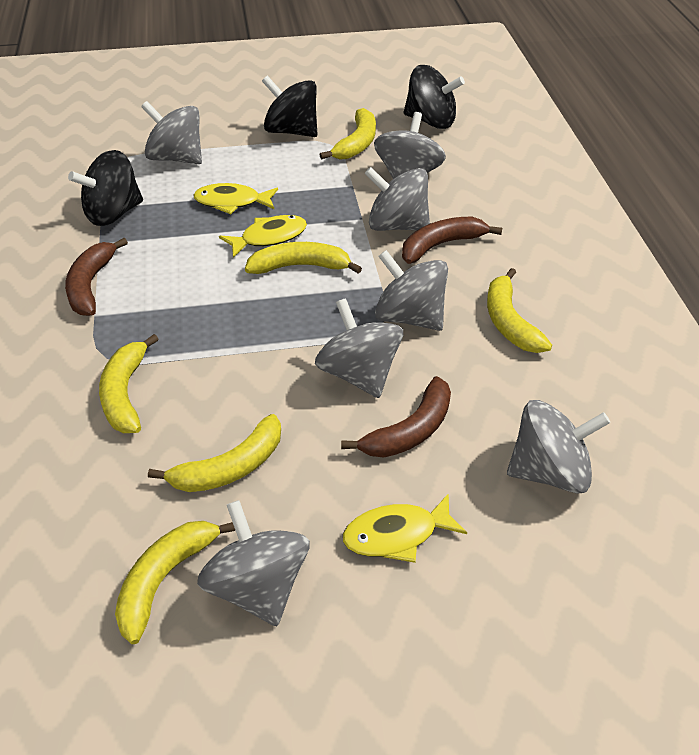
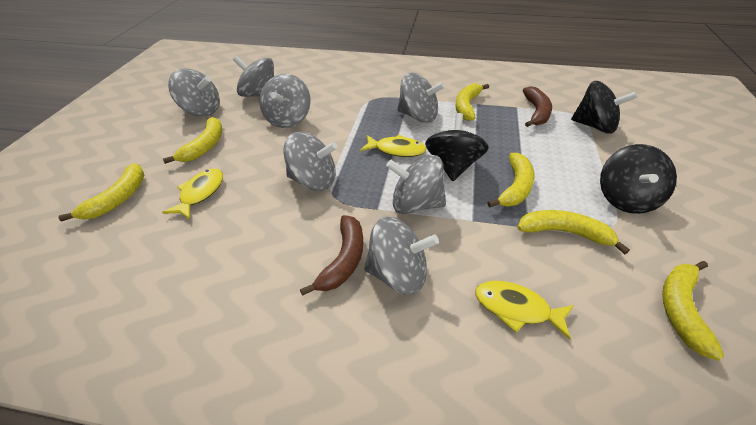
brown banana: [65,238,128,316] [341,376,451,458] [402,217,502,264] = 3 -> [300,215,363,296] [523,86,552,127] = 2

